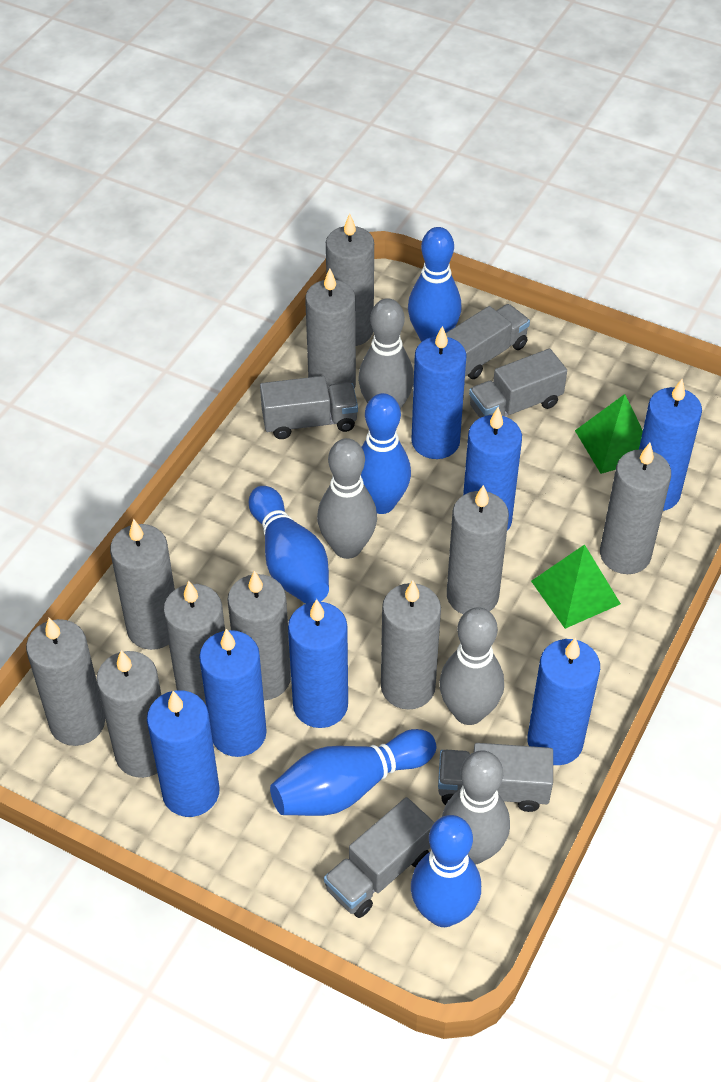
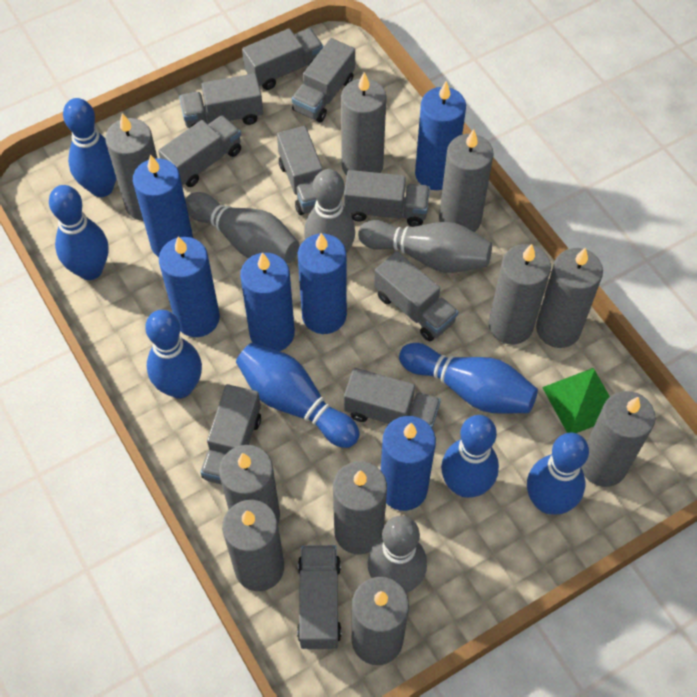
blue bowling pin: [249,486,329,604] [270,729,436,816] [361,393,411,514] [408,227,461,342] [411,815,481,927] = 5 -> [49,185,108,280] [63,98,117,197] [145,310,202,398] [236,343,360,448] [399,343,538,414] [441,415,499,498] [527,433,589,515] = 7
blue candle: [147,690,219,817] [199,629,267,757] [288,599,348,728] [411,326,467,459] [463,407,522,531] [527,638,600,765] [639,379,702,511] = 7 -> [133,155,193,257] [159,236,220,337] [240,252,295,351] [298,233,347,334] [381,416,436,511] [415,81,466,190] = 6
green pyramid: [531,544,621,629] [575,394,643,474] = 2 -> [542,368,610,433] = 1
grey truck: [260,376,358,439] [324,797,435,918] [438,743,553,812] [446,304,530,379] [469,348,567,418] = 5 -> [158,115,241,187] [179,73,263,128] [200,384,261,485] [242,28,324,90] [277,126,323,215] [292,38,355,123] [297,545,341,649] [344,170,430,227] [344,368,441,429] [374,251,458,341] = 10

